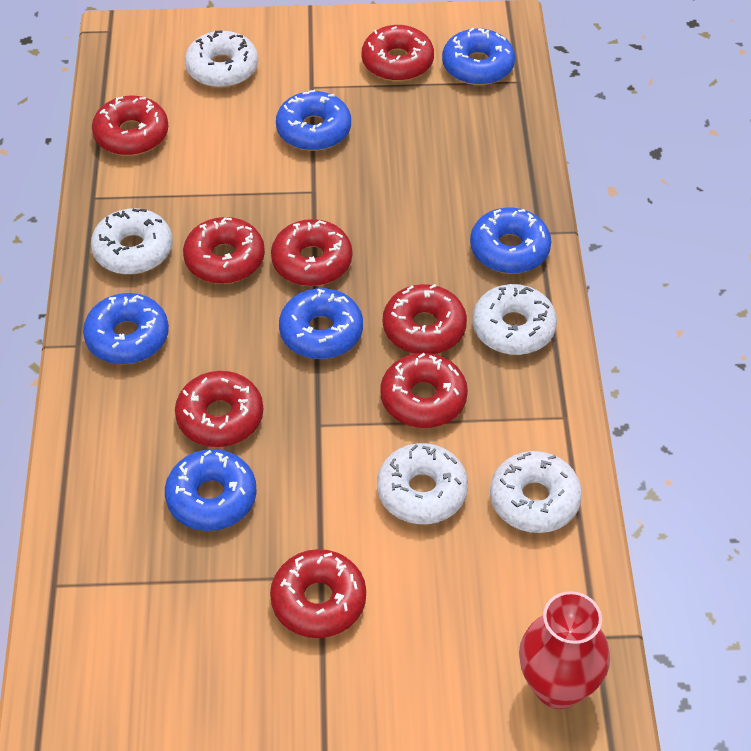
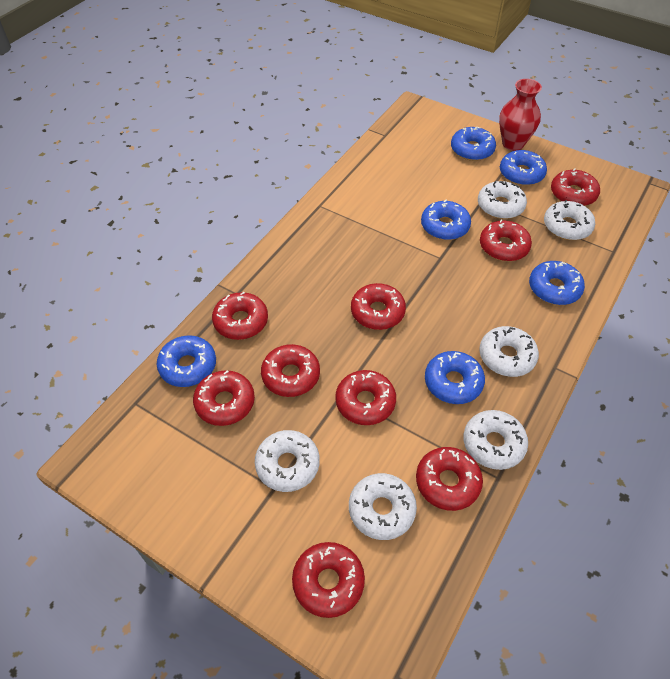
red donut: [92,96,169,156] [175,371,263,447] [183,217,265,284] [270,549,366,638] [271,219,352,286] [362,25,434,81] [380,353,468,428] [383,284,467,354] = 8 -> [193,370,255,426] [212,292,268,340] [261,344,320,397] [292,542,365,618] [335,370,396,425] [351,283,406,330] [416,447,483,511] [480,220,532,261] [551,169,600,206] = 9
white donut: [91,208,173,275] [185,31,258,88] [377,443,468,524] [473,284,557,355] [490,451,582,533] = 5 -> [255,430,320,492] [349,473,417,540] [463,410,528,470] [478,181,527,219] [479,326,539,377] [544,200,595,240] = 6

